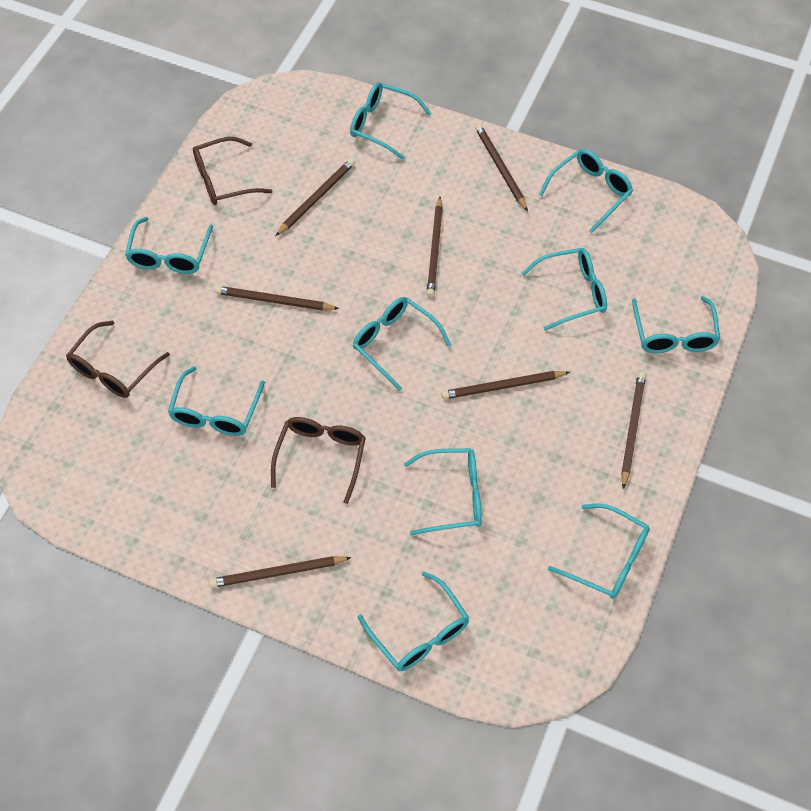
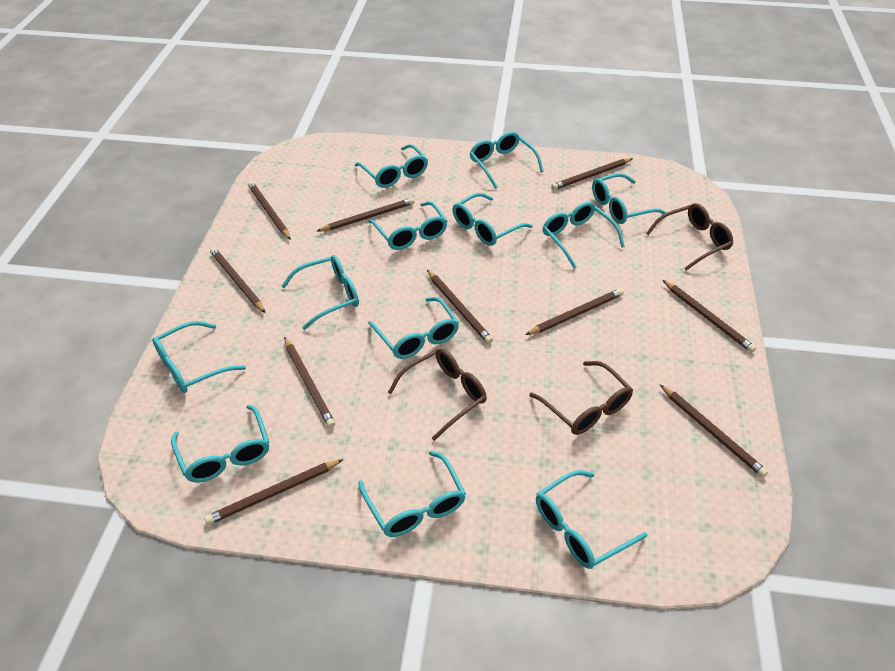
brown pencil: [209,556,352,588] [215,286,339,310] [275,159,355,236] [427,197,443,297] [441,371,570,399] [475,124,528,211] [621,372,646,489] = 7 -> [204,459,343,525] [210,247,265,313] [248,181,291,240] [284,337,335,428] [317,198,415,232] [427,270,493,344] [526,288,624,335] [551,158,633,190] [660,385,768,477] [663,280,756,353] = 10
turquoise glasses: [125,217,213,274] [168,366,265,436] [350,82,431,160] [353,297,451,391] [358,572,469,671] [404,448,482,535] [522,248,607,331] [539,149,633,233] [548,504,650,599] [632,296,720,353] = 10 -> [152,321,246,393] [171,405,269,483] [282,255,359,330] [355,144,428,188] [358,451,466,537] [368,297,459,359] [369,201,447,250] [453,193,533,246] [470,132,544,189] [536,470,647,569] [542,202,625,269] [592,173,667,224] = 12

